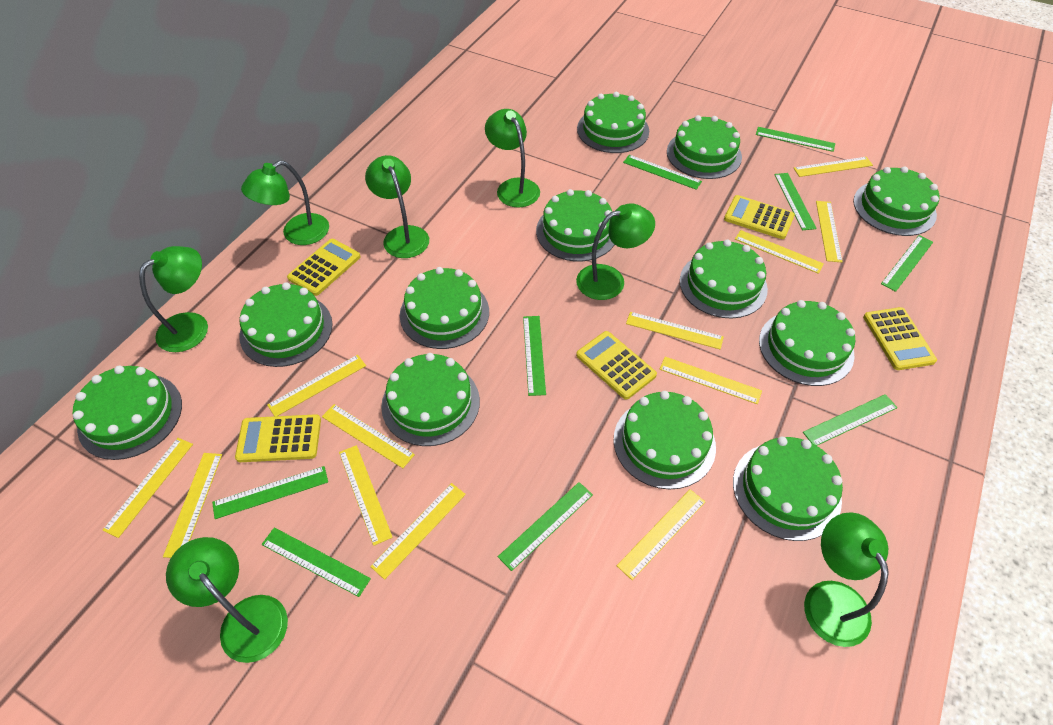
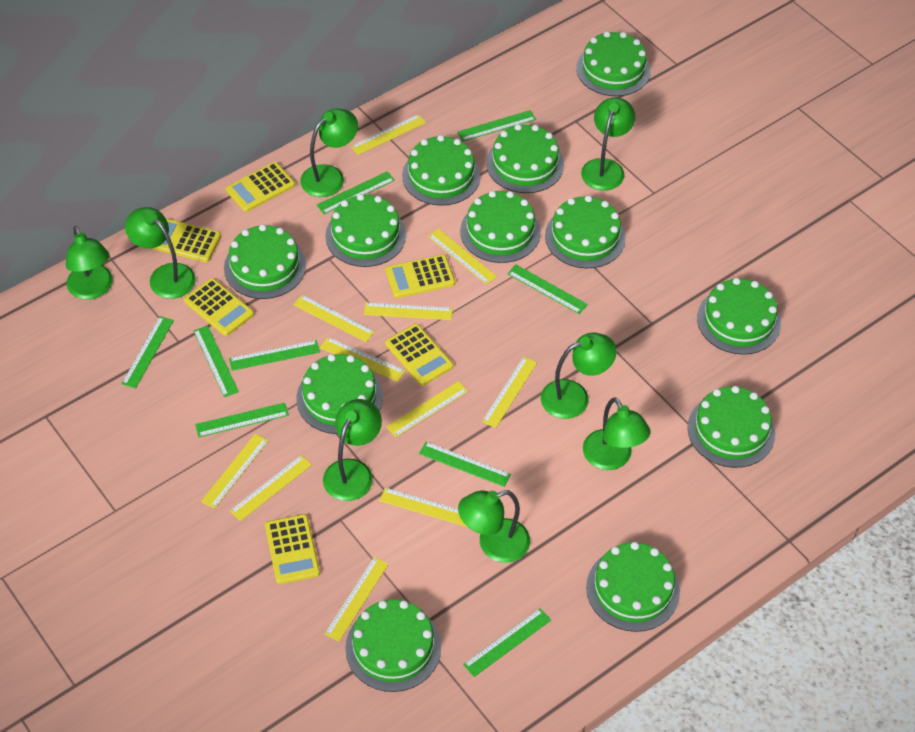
green lamp: [139,246,208,352] [166,537,288,663] [241,160,329,245] [365,155,429,258] [485,109,540,208] [576,203,655,300] [804,513,889,647] = 7 -> [66,226,113,300] [125,207,196,299] [300,108,358,197] [323,399,382,501] [458,490,530,563] [541,333,617,419] [581,97,635,191] [583,397,651,470] = 8
yellow calculator: [235,414,321,462] [287,239,361,296] [576,331,657,400] [724,195,795,239] [863,307,937,370] = 5 -> [151,219,221,262] [184,278,254,336] [226,162,295,212] [265,514,320,584] [385,255,455,298] [385,324,453,386] = 6
yellow ruler: [102,438,193,538] [163,453,222,558] [267,355,366,416] [322,404,415,468] [339,445,393,546] [370,483,466,580] [617,489,705,580] [626,312,724,349] [659,357,762,404] [735,230,824,274] [794,157,873,177] [816,201,843,262] = 12 -> [201,434,268,509] [230,455,312,521] [293,295,375,342] [320,337,405,382] [324,557,388,642] [351,114,426,155] [364,303,453,320] [380,487,469,528] [386,381,468,437] [428,229,497,285] [482,357,537,428] = 11

